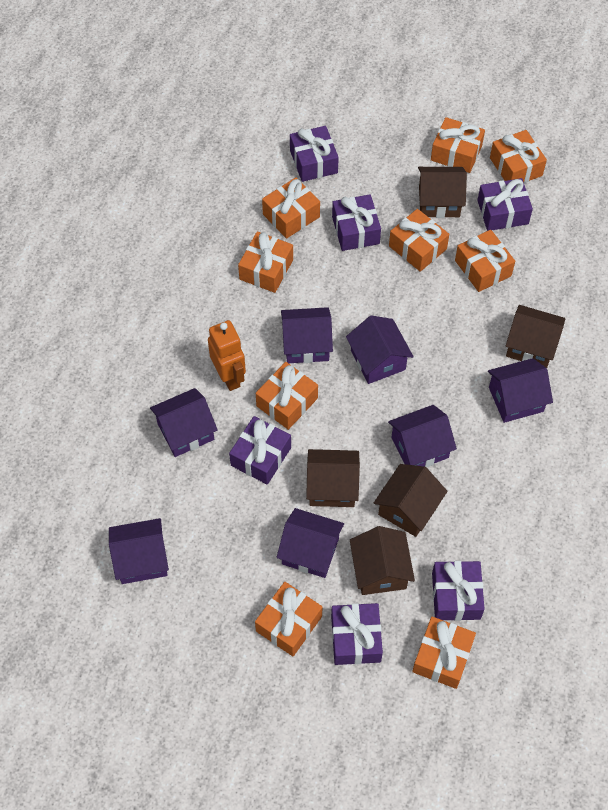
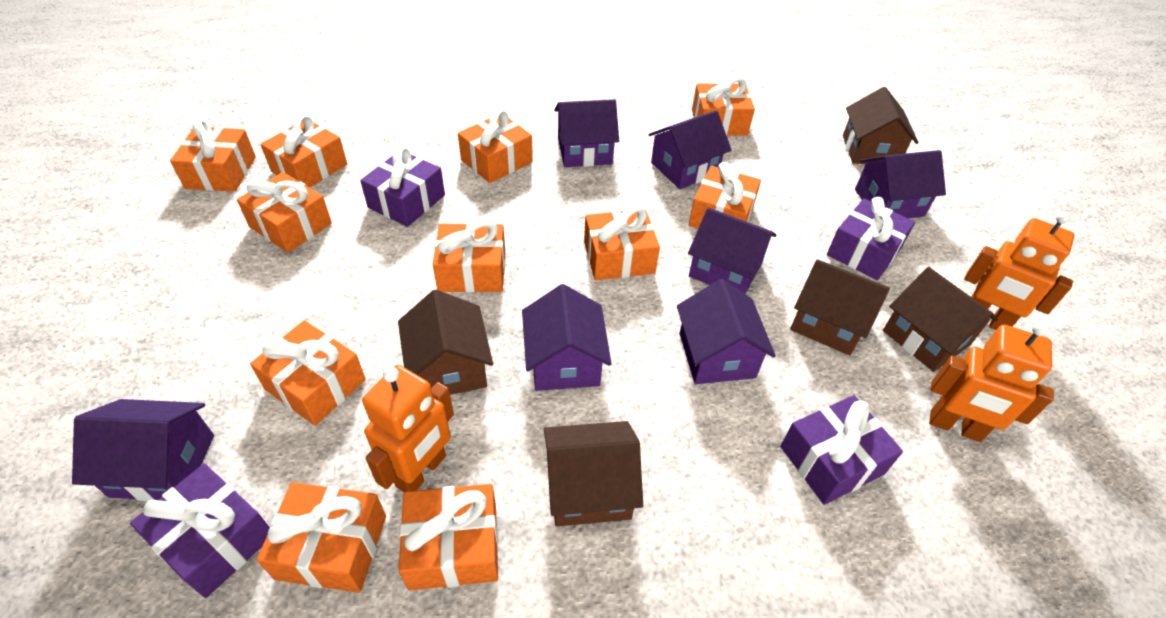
orange gift: [238,232,293,293] [255,582,322,656] [256,362,318,430] [262,177,320,239] [389,209,449,272] [412,617,476,689] [431,117,485,173] [455,230,515,292] [490,130,547,183] = 9 -> [170,119,256,192] [237,172,332,253] [250,320,366,426] [257,482,386,593] [260,114,347,188] [399,484,498,590] [432,220,505,293] [458,109,533,183] [584,206,660,281] [689,162,761,228] [692,77,755,136] = 11
orange robot: [208,320,246,391] = 1 -> [362,365,454,492] [929,322,1054,442] [964,212,1075,330] = 3
purple gift: [229,416,291,485] [290,126,339,182] [331,603,383,665] [332,194,381,251] [432,561,485,621] [477,178,533,231] = 6 -> [130,464,270,598] [360,146,445,227] [780,395,903,505] [827,197,915,280] = 4

